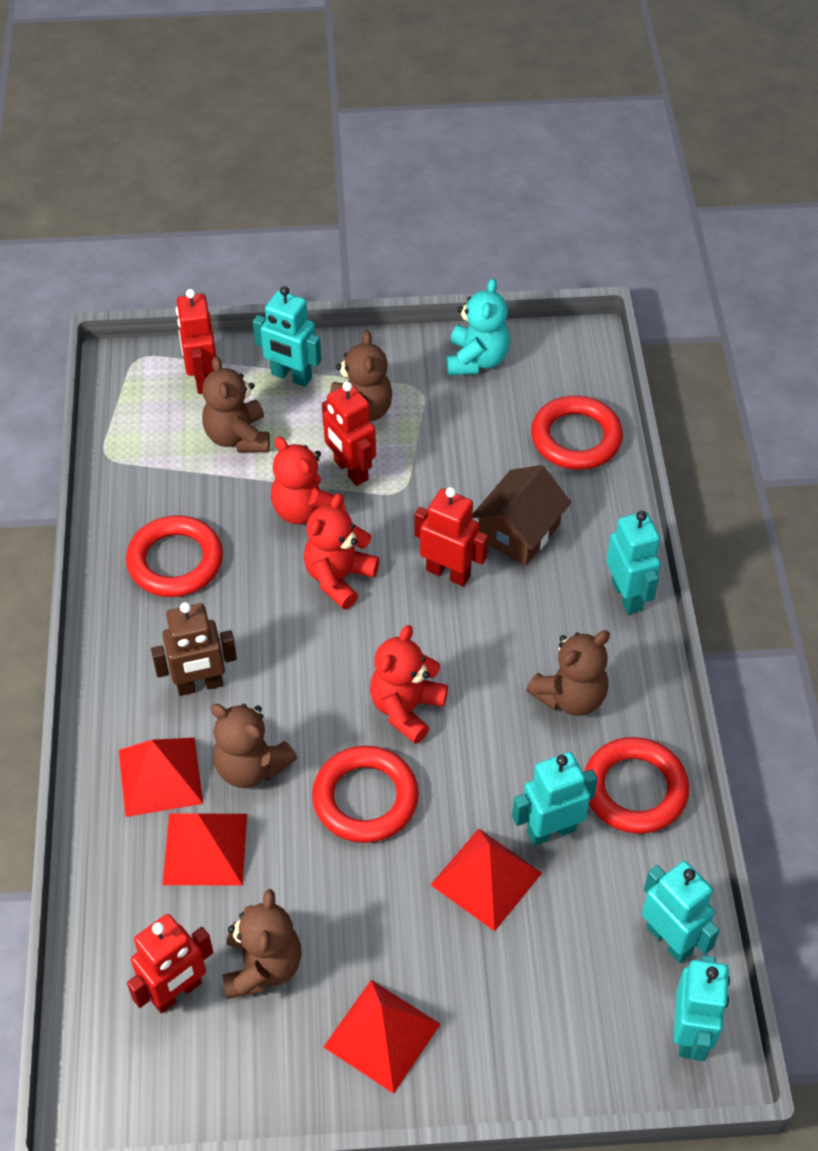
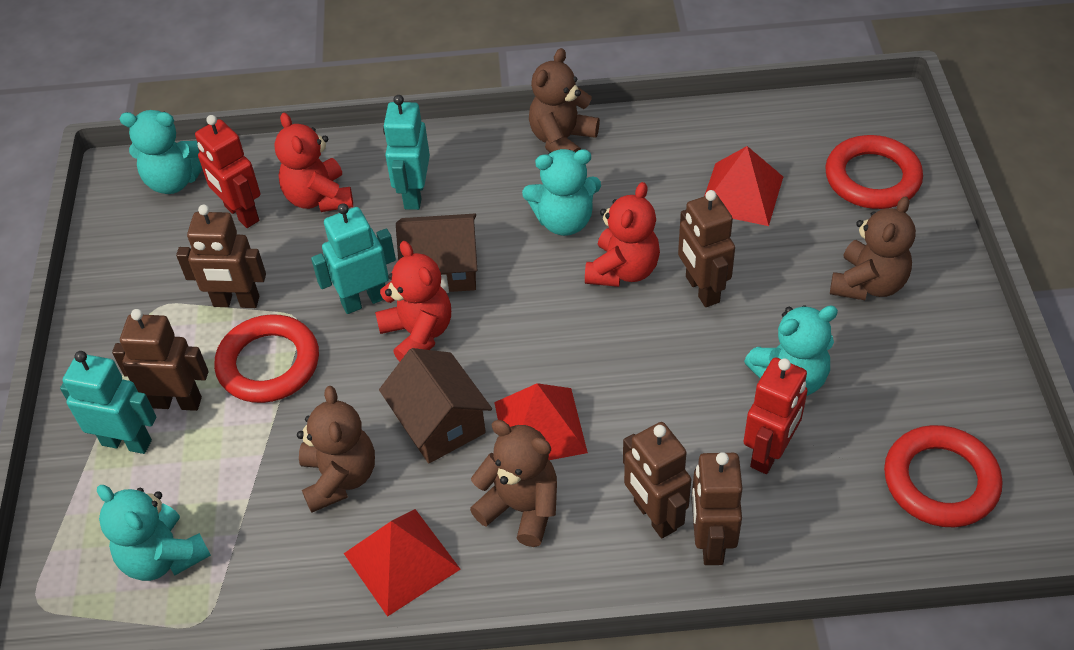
brown house: [472,465,571,566] = 1 -> [379,348,492,463] [396,214,477,293] = 2
brown robot: [151,602,237,696] = 1 -> [112,309,208,411] [176,205,266,308] [623,422,691,538] [678,190,735,307] [691,452,743,565] = 5
brown teddy bear: [202,356,270,452] [211,704,297,788] [222,889,302,999] [330,330,392,421] [526,630,610,716] = 5 -> [297,386,375,513] [470,420,557,547] [529,48,600,152] [830,196,916,300] = 4
red pyramid: [119,738,203,817] [162,814,247,885] [324,980,441,1094] [431,829,542,931] = 4 -> [344,509,461,617] [494,383,588,460] [704,146,783,226] = 3
red ring: [126,515,223,597] [312,746,419,843] [531,396,623,470] [584,737,689,834] = 4 -> [214,314,319,403] [825,135,923,209] [884,425,1002,527] = 3
red robot: [127,914,213,1013] [176,289,216,394] [322,382,376,486] [414,487,488,586] = 4 -> [195,115,260,228] [744,357,808,474] = 2
turquoise robot: [253,286,321,387] [512,752,598,846] [606,511,661,614] [642,861,720,963] [673,955,730,1061] = 5 -> [60,351,156,454] [311,203,396,314] [383,95,430,210] = 3
turquoise teddy bear: [446,278,510,375] = 1 -> [97,485,211,581] [120,110,202,194] [522,149,601,236] [744,305,838,396] = 4

